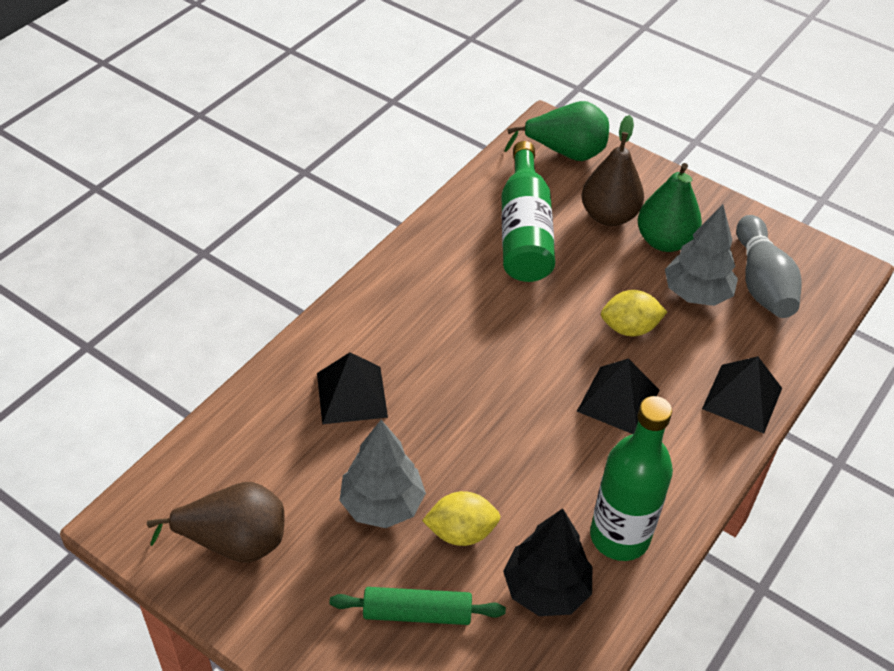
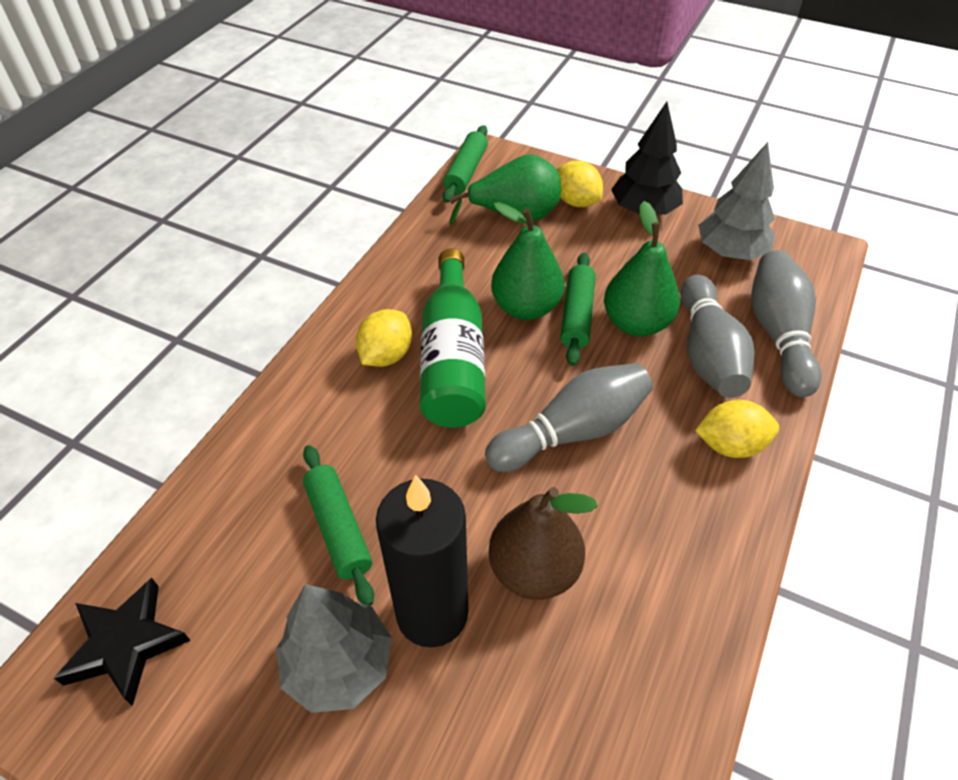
black candle: none = 0 -> [376,475,468,647] = 1
black pyramid: [317,352,388,424] [577,358,659,434] [702,356,782,433] = 3 -> none = 0
black star: none = 0 -> [54,578,191,706] = 1
brown pear: [147,482,284,563] [582,115,644,226] = 2 -> [489,487,598,600] = 1
green bottle: [501,141,555,282] [590,396,673,561] = 2 -> [420,249,486,428] = 1
green pear: [505,101,609,161] [638,163,702,252] = 2 -> [449,154,561,224] [491,202,565,320] [604,201,680,337] = 3
green rolling pin: [330,587,506,625] = 1 -> [303,445,374,606] [443,125,488,203] [560,253,596,366] = 3
grey bowling pin: [736,215,802,318] = 1 -> [485,363,653,472] [681,275,755,398] [751,250,822,397] = 3
yellow lemon: [422,491,501,546] [601,290,667,337] = 2 -> [356,309,412,367] [557,161,603,207] [695,400,779,458] = 3

